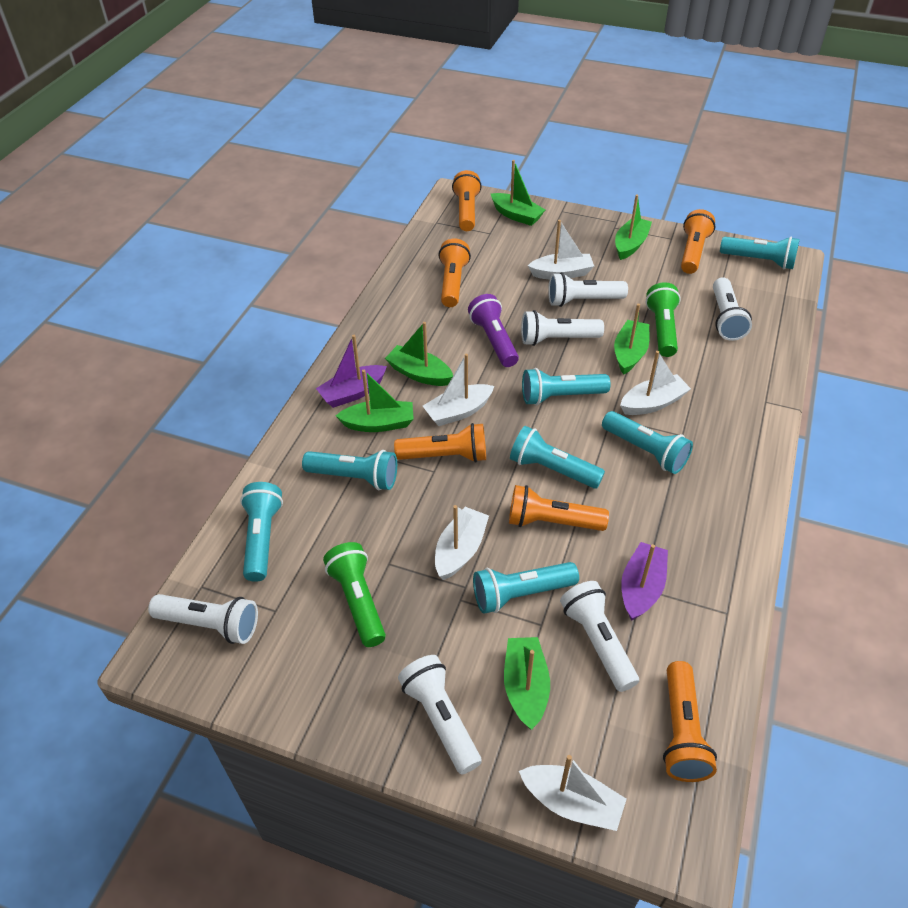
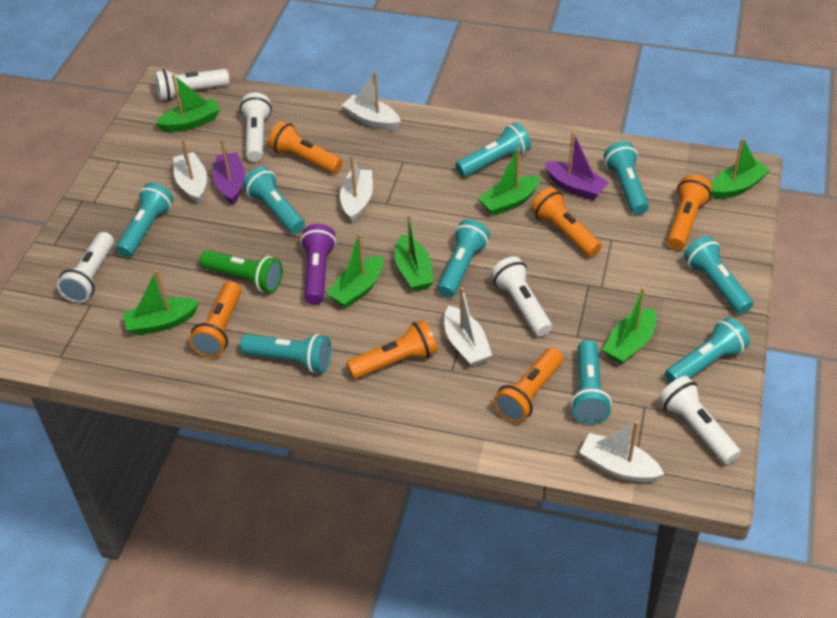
green boat: [336,370,414,432] [385,322,453,386] [491,160,545,226] [504,637,550,730] [614,304,650,375] [615,195,652,260] = 6 -> [123,270,199,335] [156,74,220,132] [327,233,384,308] [395,214,434,292] [478,147,540,216] [603,287,656,365] [711,138,770,199] = 7
green flashlight: [323,542,386,647] [646,282,681,357] = 2 -> [200,250,283,293] = 1
turquoise flashlight: [240,482,283,582] [302,450,397,490] [473,562,579,614] [510,426,605,488] [522,368,611,405] [602,411,693,474] [720,237,800,269] = 7 -> [116,183,174,257] [240,334,331,373] [243,167,305,234] [437,219,490,298] [455,122,531,177] [571,340,612,424] [604,141,649,215] [665,317,750,383] [684,236,753,314] = 9
white flashlight: [148,594,258,644] [398,655,482,775] [521,310,604,346] [548,273,628,307] [560,581,639,692] [713,278,752,341] = 6 -> [57,232,114,303] [155,69,229,101] [240,93,272,162] [491,256,552,337] [659,376,741,464] = 5

